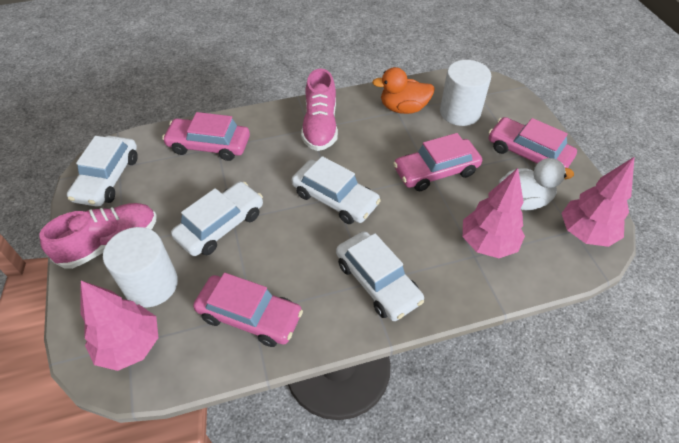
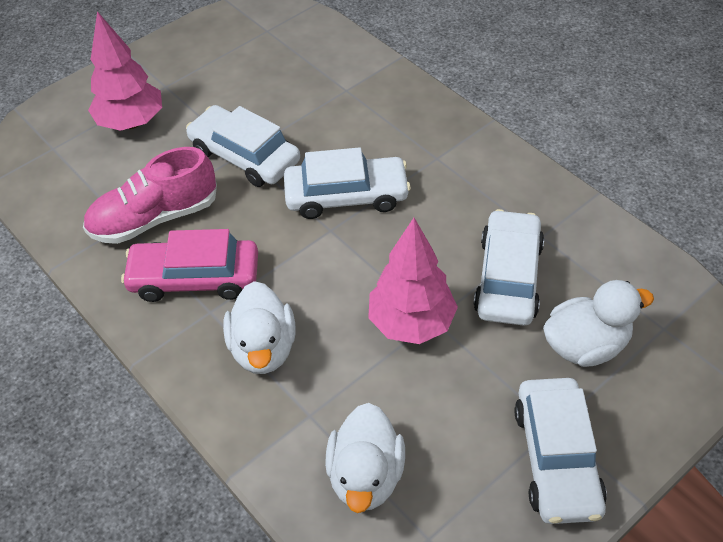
orange duck: [372,67,435,114] = 1 -> none = 0
pink car: [162,112,250,161] [193,273,303,347] [393,133,482,191] [488,117,577,168] = 4 -> [121,229,258,302] = 1
pink shoe: [39,203,157,269] [301,68,338,151] = 2 -> [83,147,217,244] = 1
pink tree: [80,281,158,371] [463,168,525,258] [561,156,635,247] = 3 -> [88,11,162,131] [368,218,458,344] = 2
white cylinder: [103,227,178,307] [440,60,491,126] = 2 -> none = 0
white duck: [499,158,574,210] = 1 -> [223,281,296,374] [325,403,405,513] [543,280,654,367] = 3

